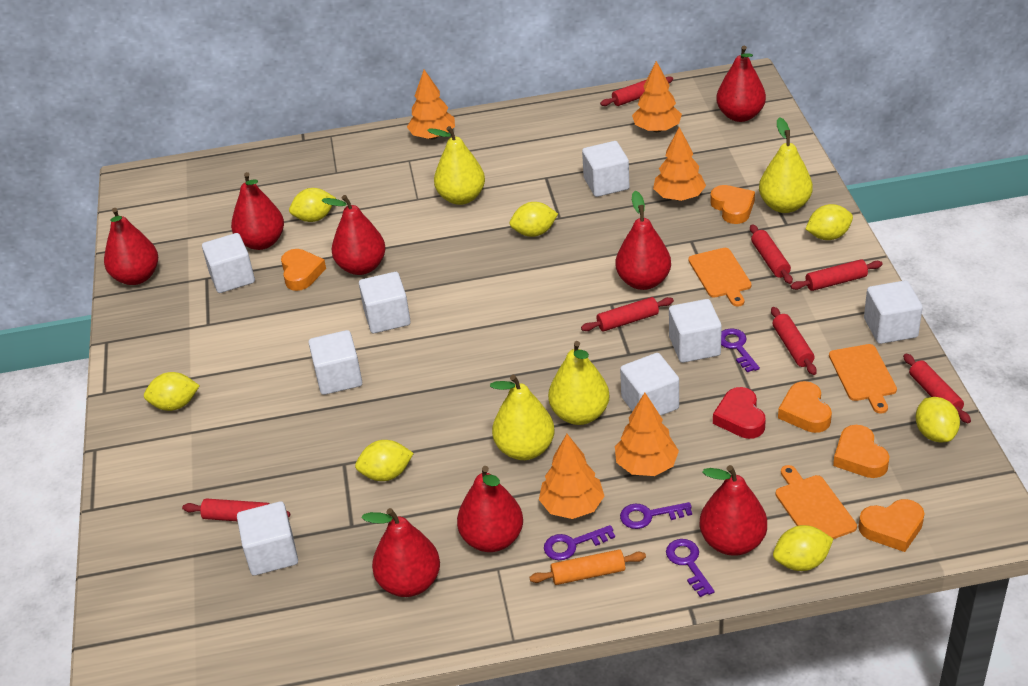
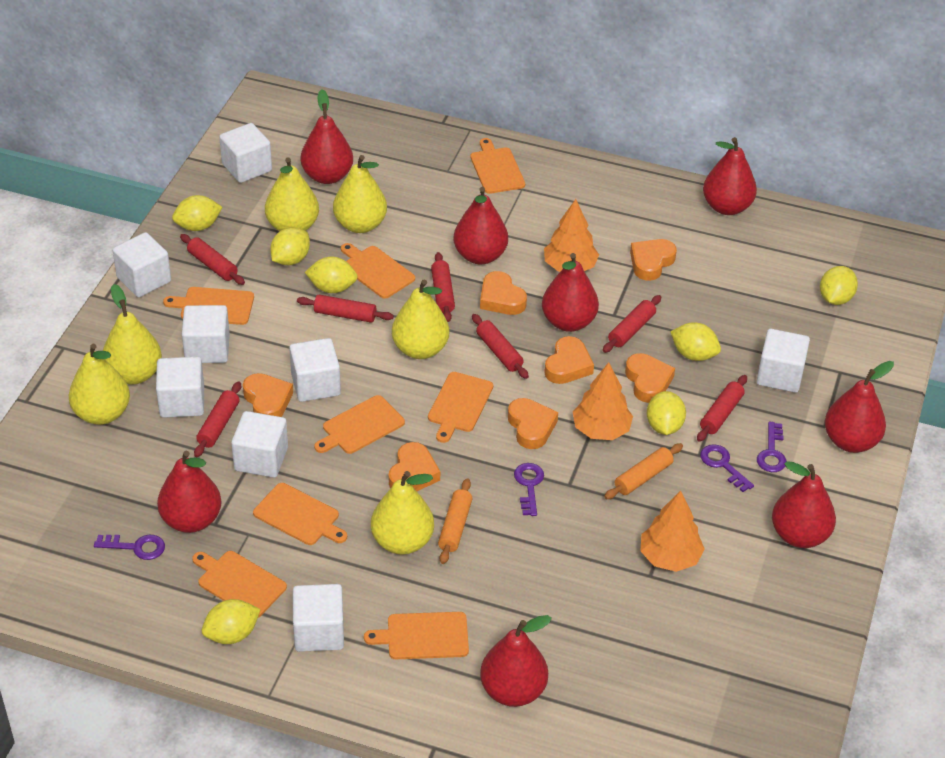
orange cutting board: [688,248,752,307] [775,465,857,539] [829,344,897,413] = 3 -> [163,287,254,325] [192,551,287,618] [253,483,347,545] [315,395,405,454] [341,243,415,299] [364,612,469,659] [428,372,493,443] [470,138,525,194] = 8
orange heart: [281,249,326,291] [710,185,755,224] [778,381,832,433] [833,425,890,478] [858,499,924,552] = 5 -> [243,373,293,417] [389,442,440,491] [480,271,527,315] [508,398,558,449] [544,336,594,384] [625,353,675,403] [630,239,677,281] = 7
orange rolling pin: [529,549,646,585] = 1 -> [438,478,473,564] [604,443,683,499] = 2
orange tree: [407,69,455,139] [539,434,604,519] [615,393,679,476] [632,61,682,132] [653,127,706,201] = 5 -> [544,199,599,272] [573,362,633,440] [640,490,705,572] = 3
red heart: [713,387,766,439] = 1 -> none = 0
yellow pear: [427,126,485,205] [490,375,555,460] [548,341,610,425] [759,117,813,213] = 4 -> [69,344,130,425] [103,284,162,385] [265,157,319,231] [333,155,387,233] [371,471,434,554] [392,280,449,359] = 6

